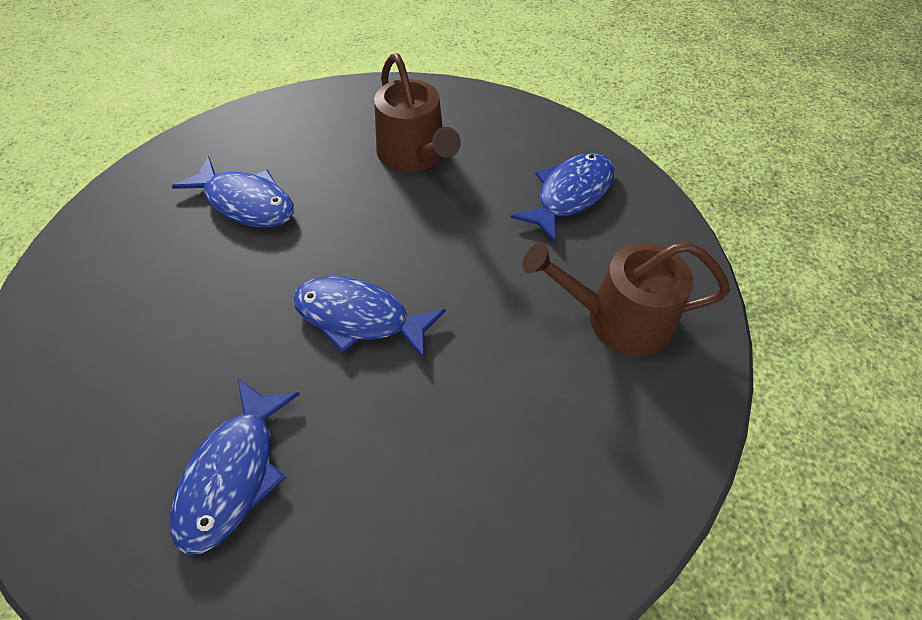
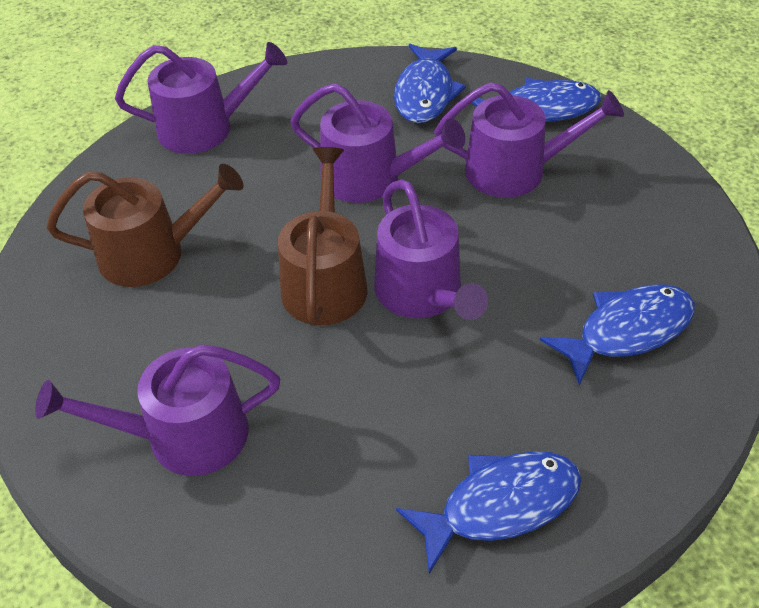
purple watering can: none = 0 -> [35,344,280,476] [115,42,287,154] [291,83,465,203] [374,179,488,320] [434,82,624,198] = 5

